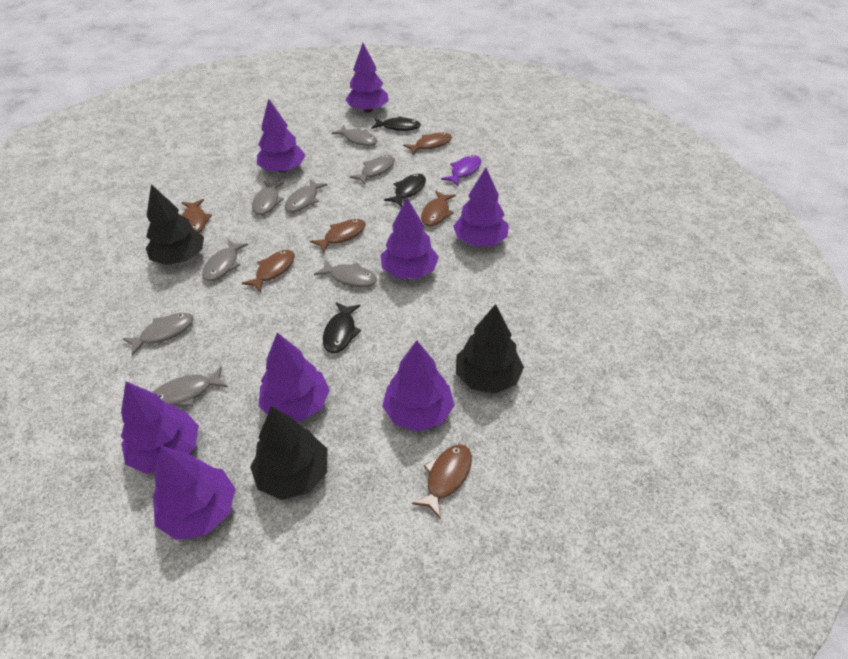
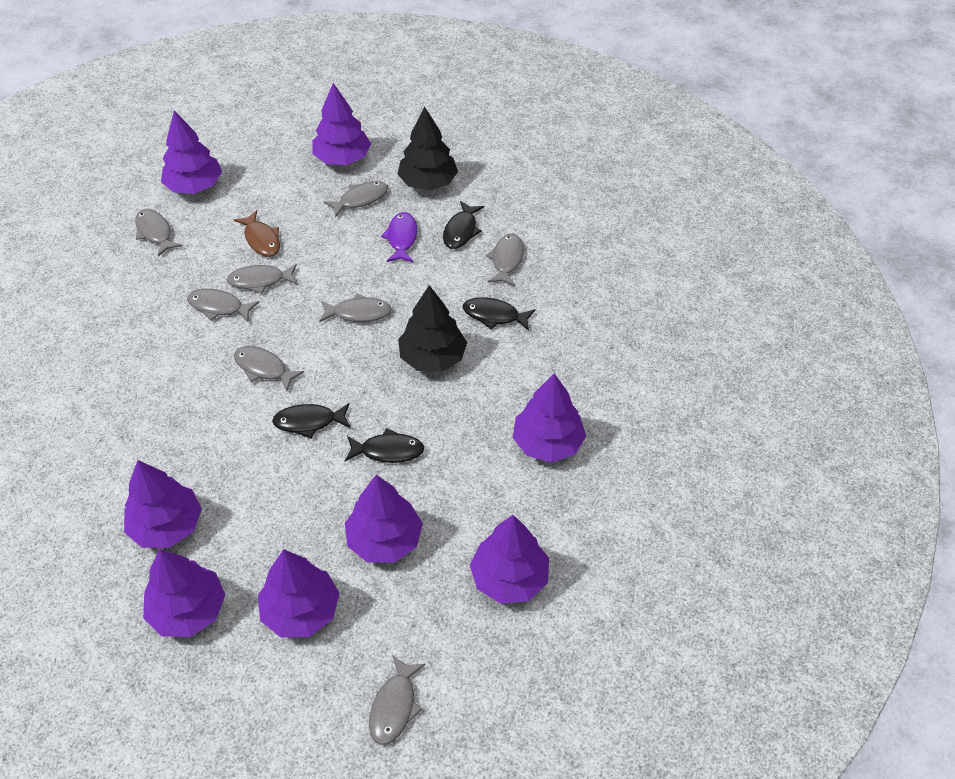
black fish: [323,302,362,353] [372,116,421,131] [384,174,426,207] = 3 -> [272,403,350,439] [345,428,425,463] [443,201,484,249] [463,297,535,331] = 4
black tree: [146,184,204,265] [250,406,327,500] [456,304,524,394] = 3 -> [397,107,458,191] [398,285,467,372] = 2
brown fish: [182,199,212,233] [242,250,295,293] [310,219,366,253] [403,132,452,155] [412,444,472,518] [421,191,456,226] = 6 -> [234,210,280,257] = 1

